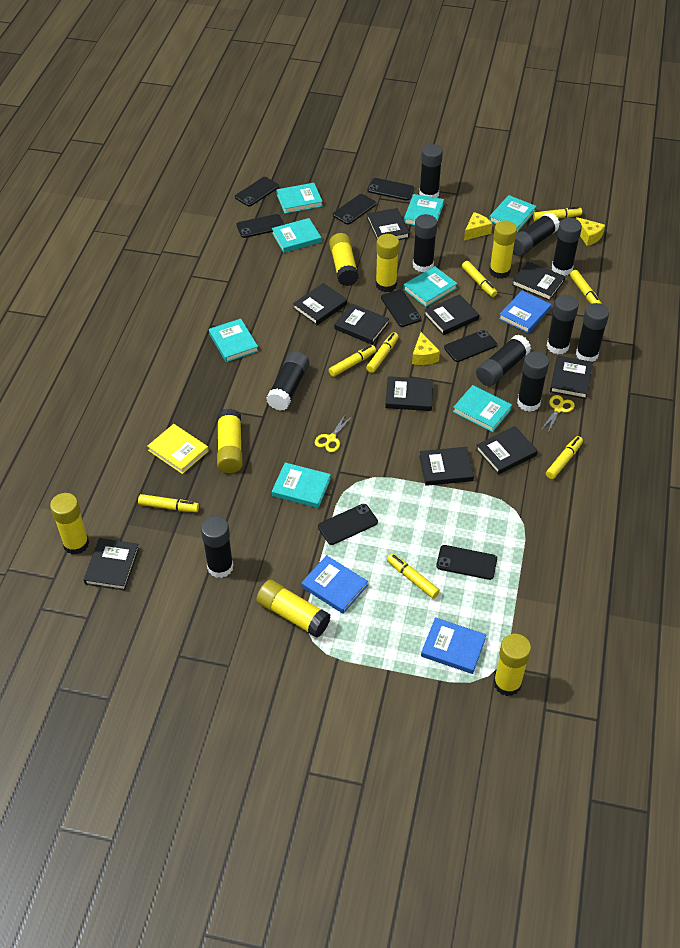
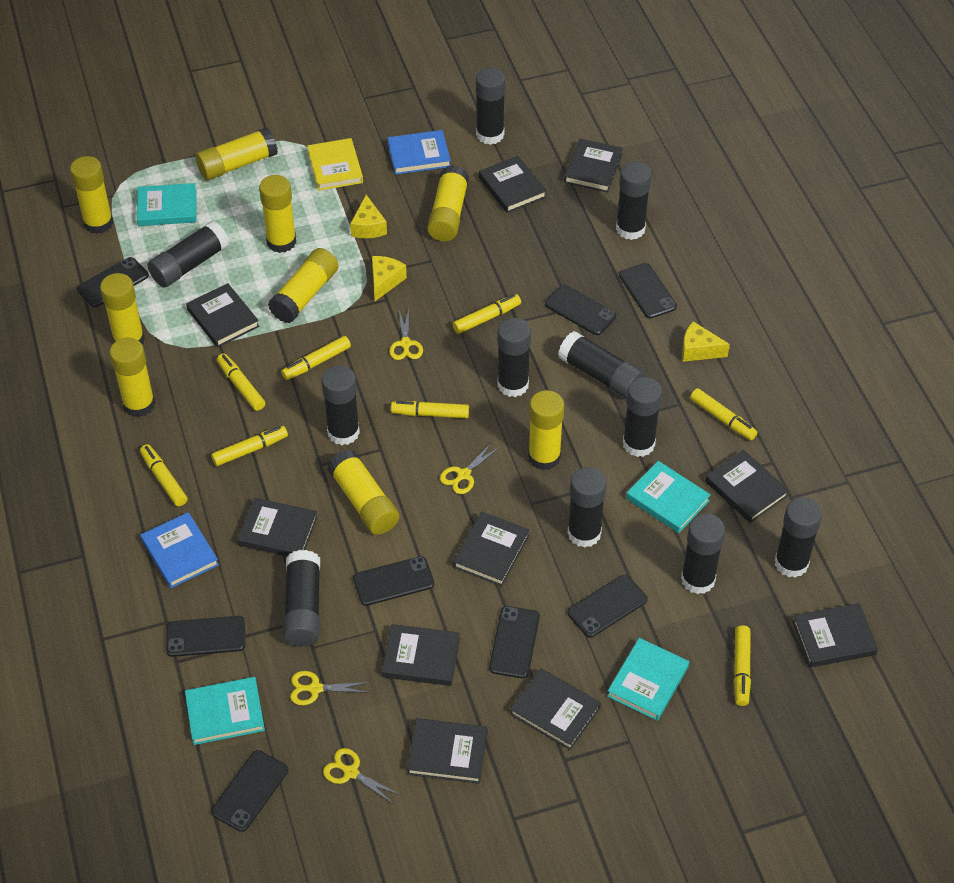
black glue stick: [201,516,234,578] [266,351,309,411] [413,214,437,272] [419,144,443,198] [476,334,531,386] [513,212,560,256] [517,351,549,412] [547,295,579,354] [552,218,582,276] [576,303,609,362] = 10 -> [147,221,229,288] [283,550,320,647] [321,366,360,445] [476,68,506,145] [497,318,531,397] [558,331,645,399] [567,467,607,548] [616,162,652,240] [623,377,662,457] [681,514,725,594] [775,497,822,578] = 11
blue book: [301,555,368,614] [421,617,486,674] [499,290,551,333] = 3 -> [140,512,219,588] [387,130,451,175] = 2
turquoise book: [209,319,258,362] [272,218,321,253] [272,463,331,508] [276,183,323,214] [403,266,458,307] [404,194,444,225] [453,385,512,432] [489,195,536,232] = 8 -> [137,183,197,226] [185,677,265,745] [607,638,689,721] [626,461,711,533] = 4
yellow glue stick: [50,493,89,555] [217,409,243,473] [256,580,331,638] [329,233,359,286] [376,234,399,292] [489,221,517,279] [493,634,531,696] = 7 -> [70,156,113,234] [100,273,145,344] [110,338,155,417] [196,128,278,180] [259,175,296,253] [268,248,339,323] [328,449,399,535] [427,165,469,242] [528,390,564,470] = 9
yellow scissors: [315,415,351,452] [541,395,575,433] = 2 -> [290,671,370,705] [323,748,400,804] [389,308,423,360] [440,442,501,494] = 4

